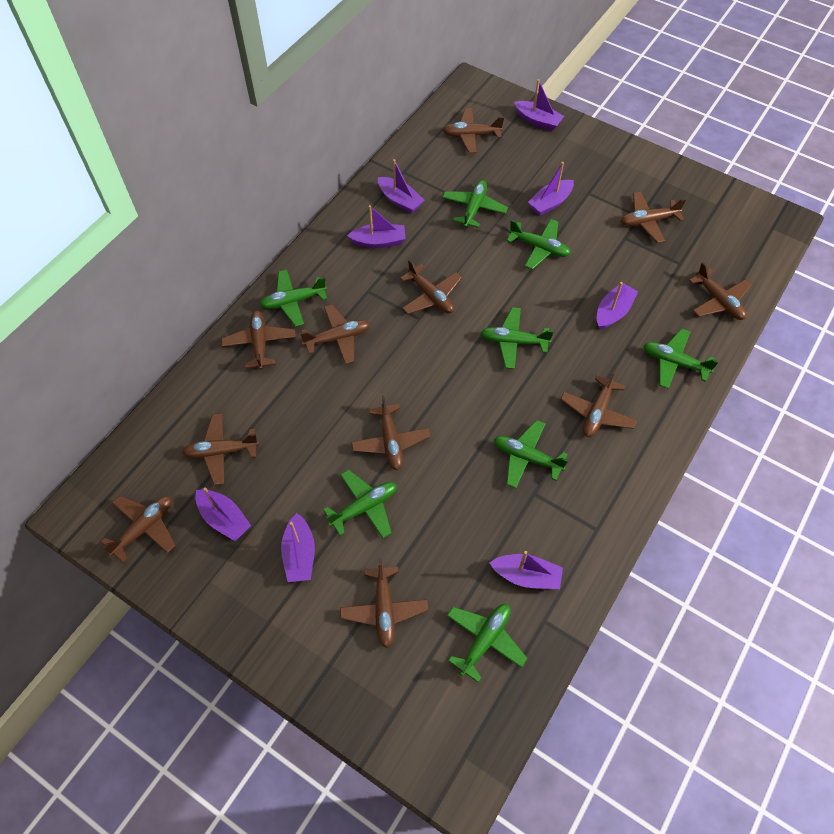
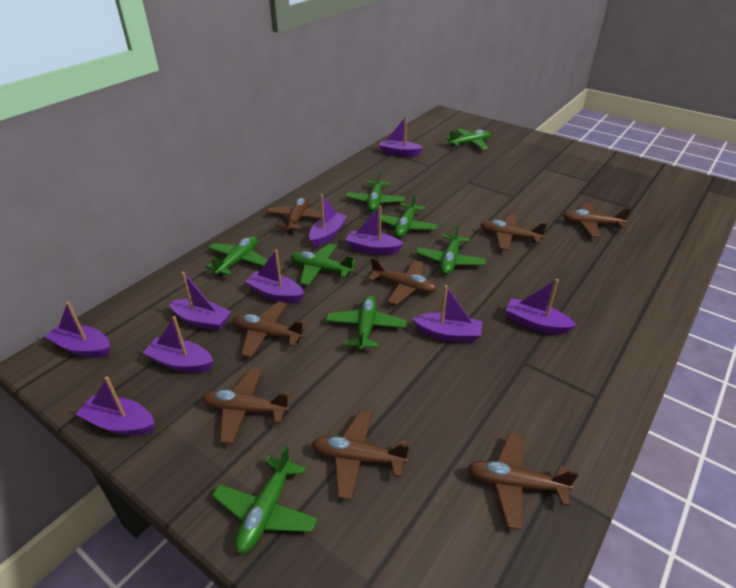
brown plane: [101,496,176,563] [182,413,259,485] [221,310,296,370] [300,304,370,364] [340,559,428,648] [351,395,431,470] [400,259,462,314] [443,108,504,153] [560,369,637,437] [621,192,686,243] [689,262,751,320] = 11 -> [202,368,291,444] [233,301,307,358] [266,197,322,233] [312,410,409,500] [368,257,437,305] [467,433,578,530] [480,214,547,250] [563,202,631,237] = 8
purple boat: [195,487,251,541] [281,513,315,582] [347,205,406,248] [378,159,424,213] [489,551,563,589] [514,79,564,131] [528,162,574,216] [597,282,638,330] = 8 -> [45,302,110,358] [76,377,154,435] [143,316,213,372] [169,272,231,331] [245,250,304,303] [309,194,347,247] [346,206,403,255] [379,116,423,157] [412,285,482,343] [506,279,577,334] = 10

